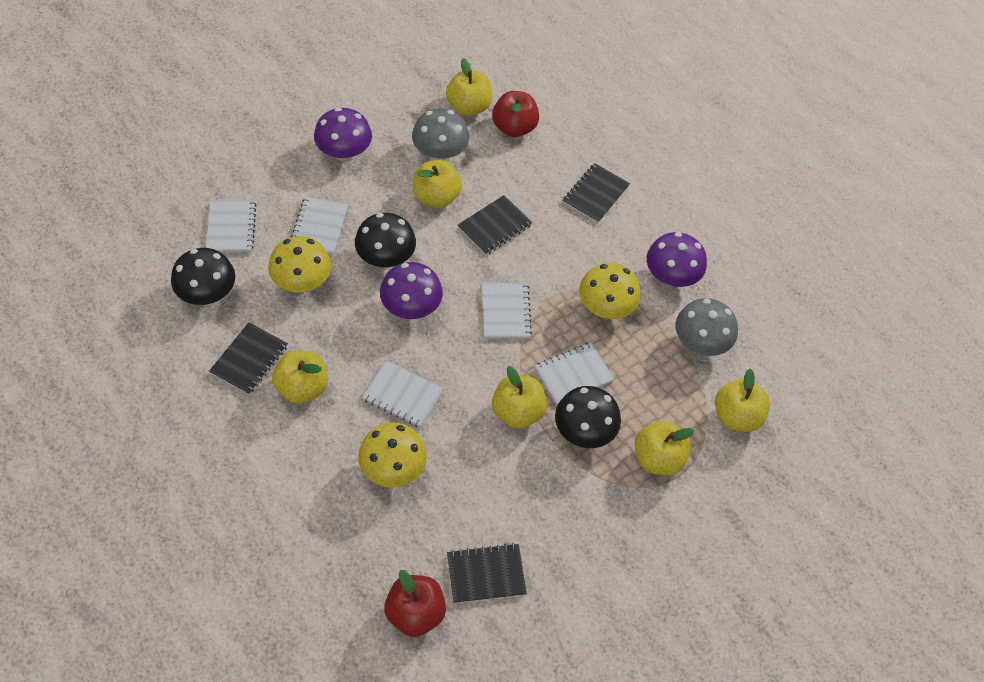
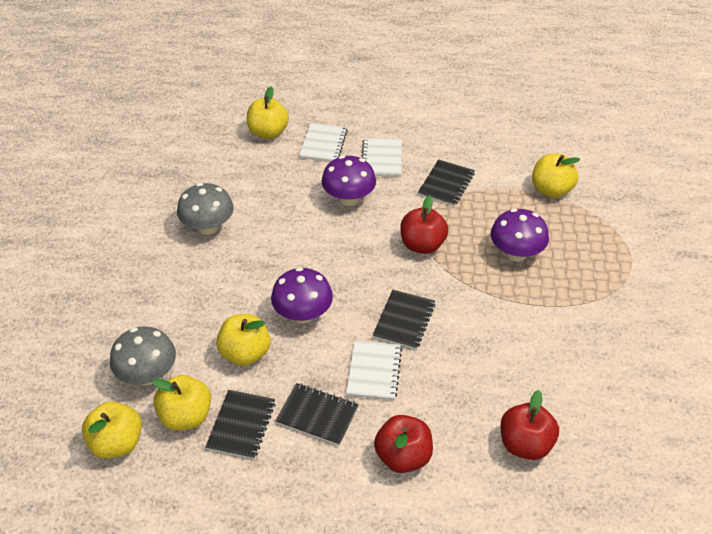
black mushroom: [171,248,235,305] [355,213,416,267] [555,386,621,448] = 3 -> none = 0
red apple: [384,570,446,637] [492,91,539,137] = 2 -> [374,415,433,473] [400,195,448,254] [500,390,559,460] = 3
white notebook: [206,200,257,252] [291,196,348,255] [362,361,444,428] [482,282,532,339] [535,342,614,405] = 5 -> [299,123,348,162] [346,340,402,400] [362,138,402,177] = 3
yellow apple: [272,350,328,404] [413,160,462,208] [446,58,492,116] [492,366,547,429] [635,421,694,476] [715,368,770,432] = 6 -> [82,401,142,459] [152,375,211,431] [216,314,271,366] [247,87,289,139] [532,154,581,198] = 5
yellow mushroom: [268,236,331,292] [358,422,427,488] [579,263,641,319] = 3 -> none = 0

